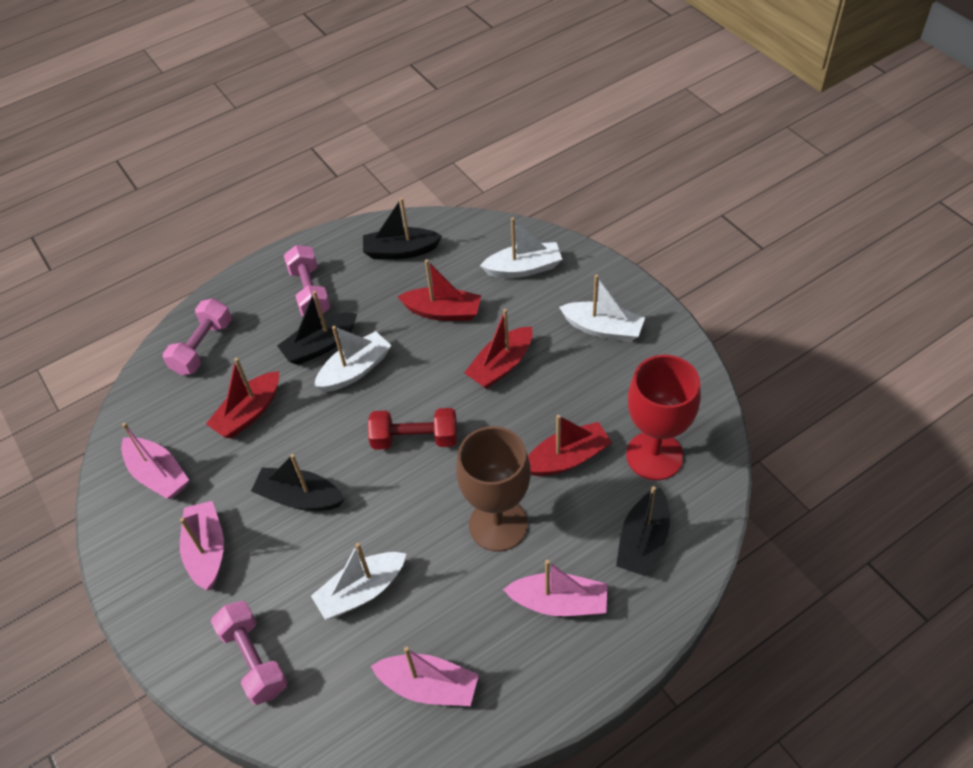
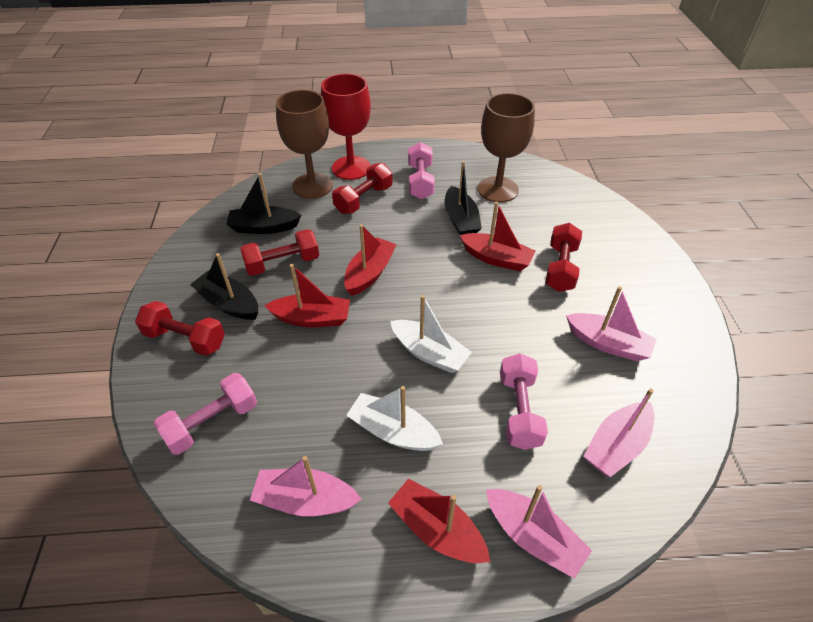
black boat: [251,454,345,511] [277,291,357,365] [363,198,442,259] [616,486,670,576] = 4 -> [190,253,258,320] [226,173,302,234] [445,161,482,235] = 3
brown goblet: [456,426,531,552] = 1 -> [276,90,333,199] [478,93,535,203] = 2
red dumbbell: [368,408,457,450] = 1 -> [135,301,225,356] [240,229,319,276] [332,163,392,214] [545,223,582,292] = 4
white boat: [311,543,406,620] [314,326,392,392] [480,218,562,278] [559,274,645,342] = 4 -> [346,386,443,451] [390,295,472,373] = 2

